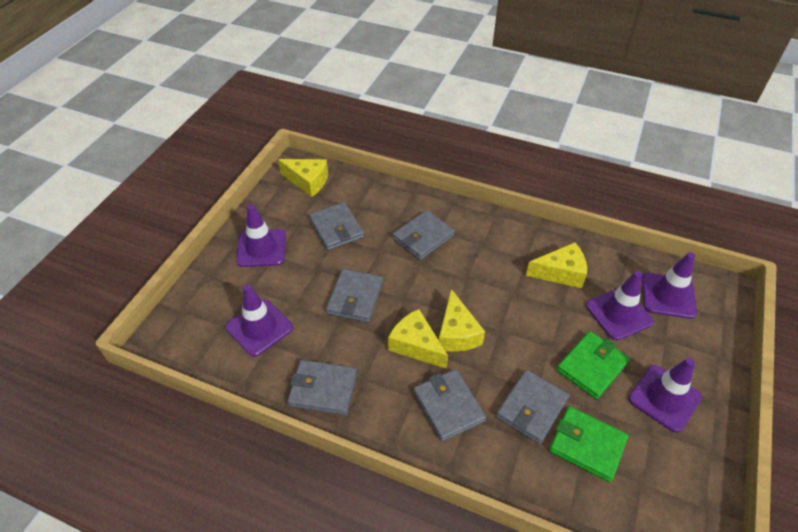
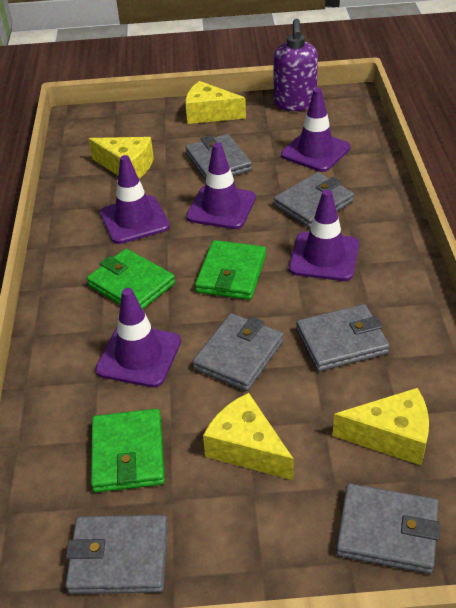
green wallet: [549,406,628,482] [557,331,630,399] = 2 -> [87,249,175,310] [91,409,165,493] [195,240,266,300] = 3
purple soap dispenser: none = 0 -> [273,18,318,111] = 1

